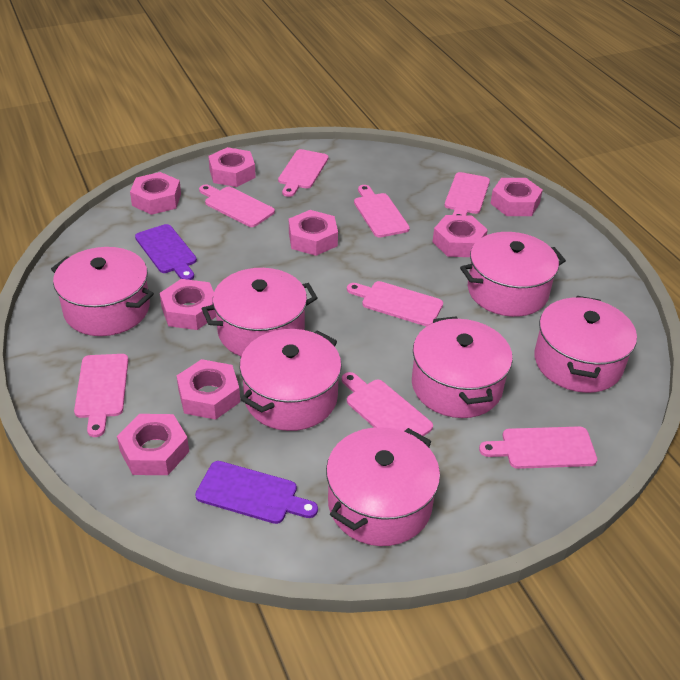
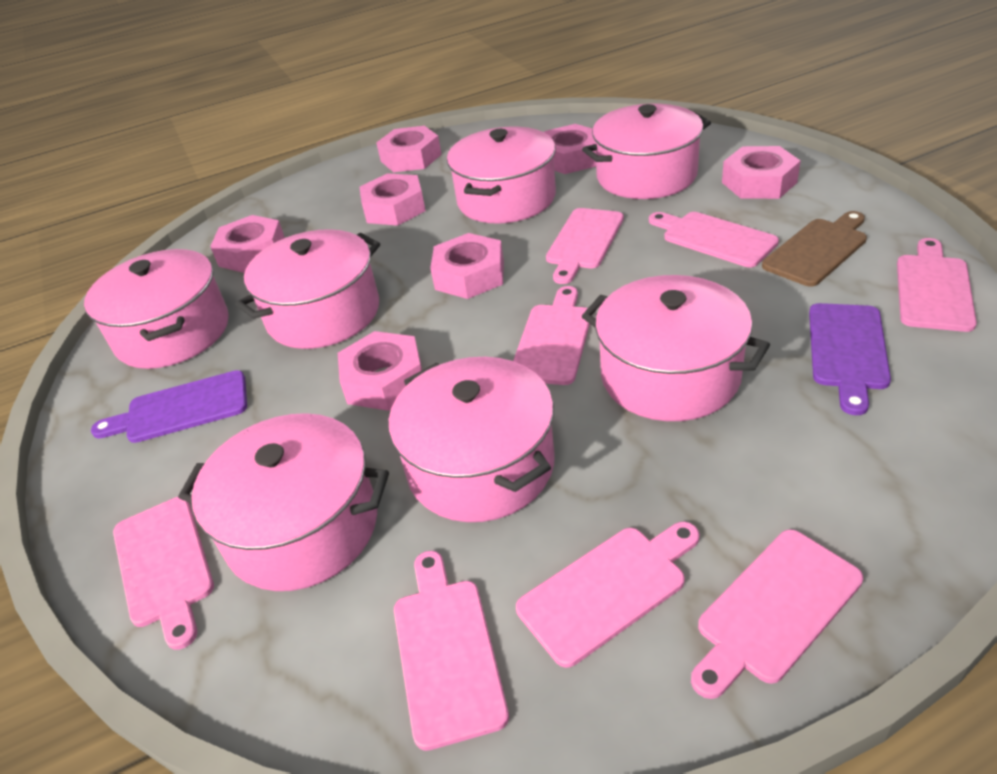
brown cutting board: none = 0 -> [762,211,867,287] = 1
pink nut: [117,414,189,475] [130,172,181,215] [160,279,216,330] [177,359,240,420] [208,147,256,187] [289,210,338,256] [432,215,488,257] [490,178,543,216] = 8 -> [210,215,285,273] [338,331,422,411] [359,173,426,226] [376,126,442,172] [430,233,504,299] [544,124,596,174] [722,146,801,199] = 7

